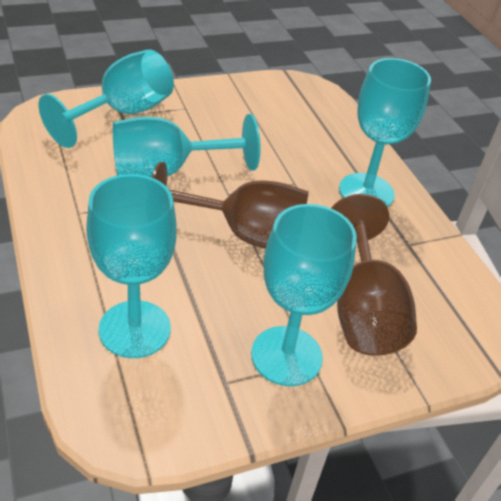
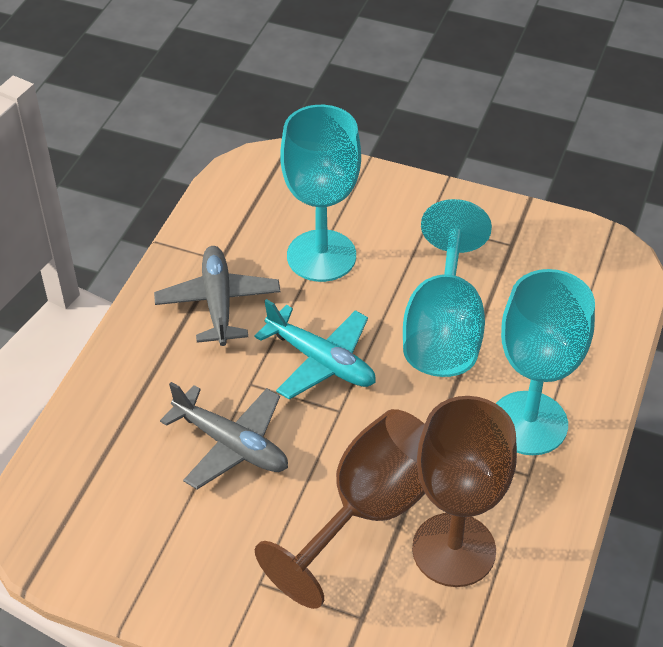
grey plane: none = 0 -> [154,246,280,346] [160,382,288,489] = 2
turquoise goblet: [39,50,174,148] [86,174,177,358] [113,114,260,177] [251,204,357,386] [339,58,431,207] = 5 -> [280,105,361,282] [403,199,492,377] [496,269,595,455] = 3
turquoise plane: none = 0 -> [254,299,376,399] = 1

